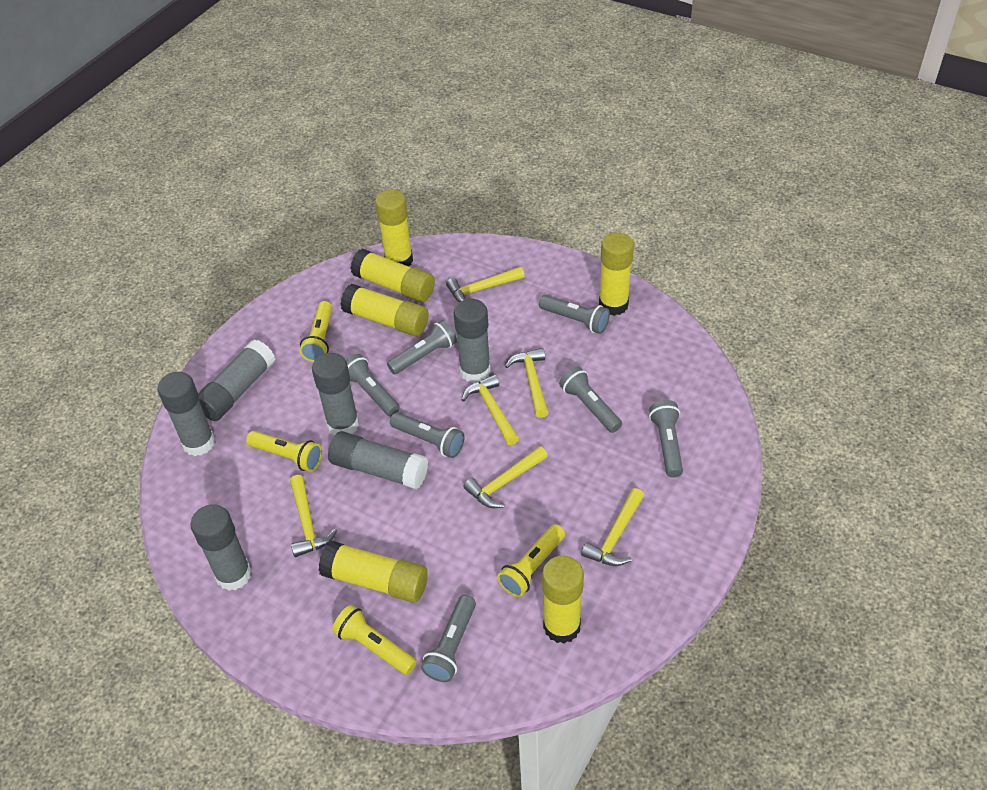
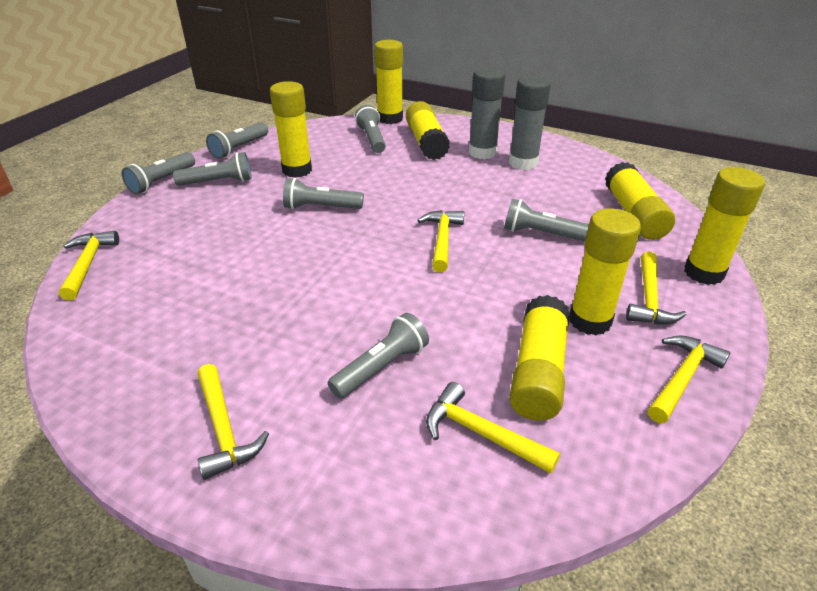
grey glue stick: [158,372,215,456] [190,504,252,591] [198,339,275,421] [312,353,359,435] [328,431,428,490] [454,299,491,383] = 6 -> [469,67,505,159] [509,75,551,170] = 2
yellow flashlight: [246,431,322,472] [300,301,333,362] [332,605,417,675] [497,524,565,597] = 4 -> none = 0
yellow glue stick: [319,541,428,603] [340,284,429,336] [351,249,435,302] [375,190,413,266] [542,556,584,644] [599,232,634,316] = 6 -> [270,81,312,178] [374,40,403,124] [406,101,450,160] [509,295,570,421] [569,208,641,335] [605,162,675,240] [684,167,765,285] = 7

